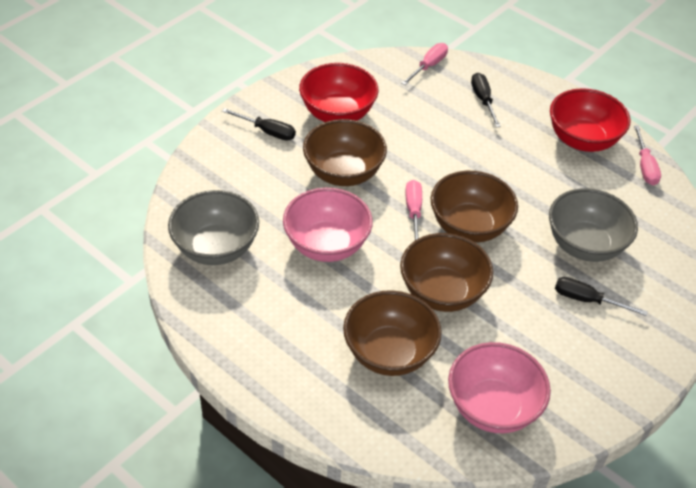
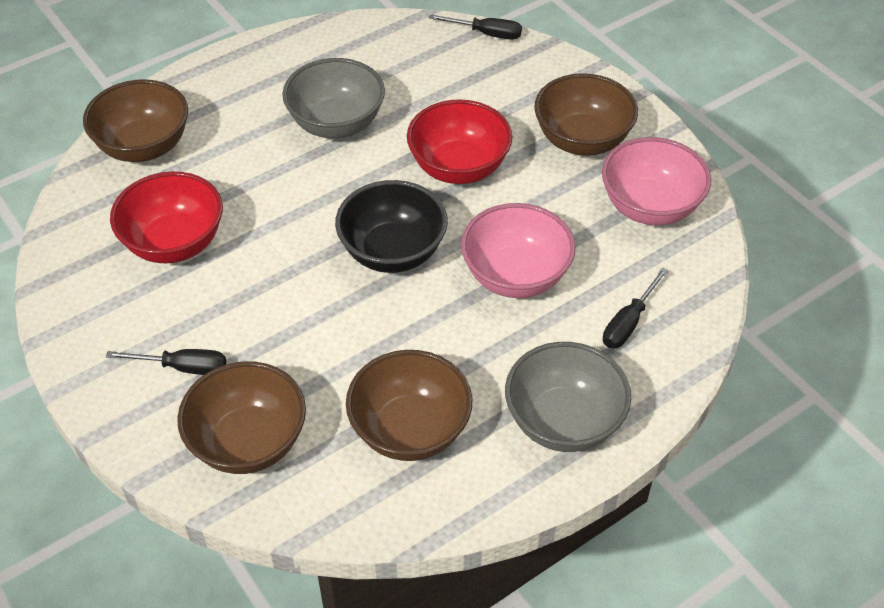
black bowl: none = 0 -> [335,180,448,273] = 1
pink screwdriver: [401,43,448,85] [405,180,422,240] [634,125,661,185] = 3 -> none = 0

